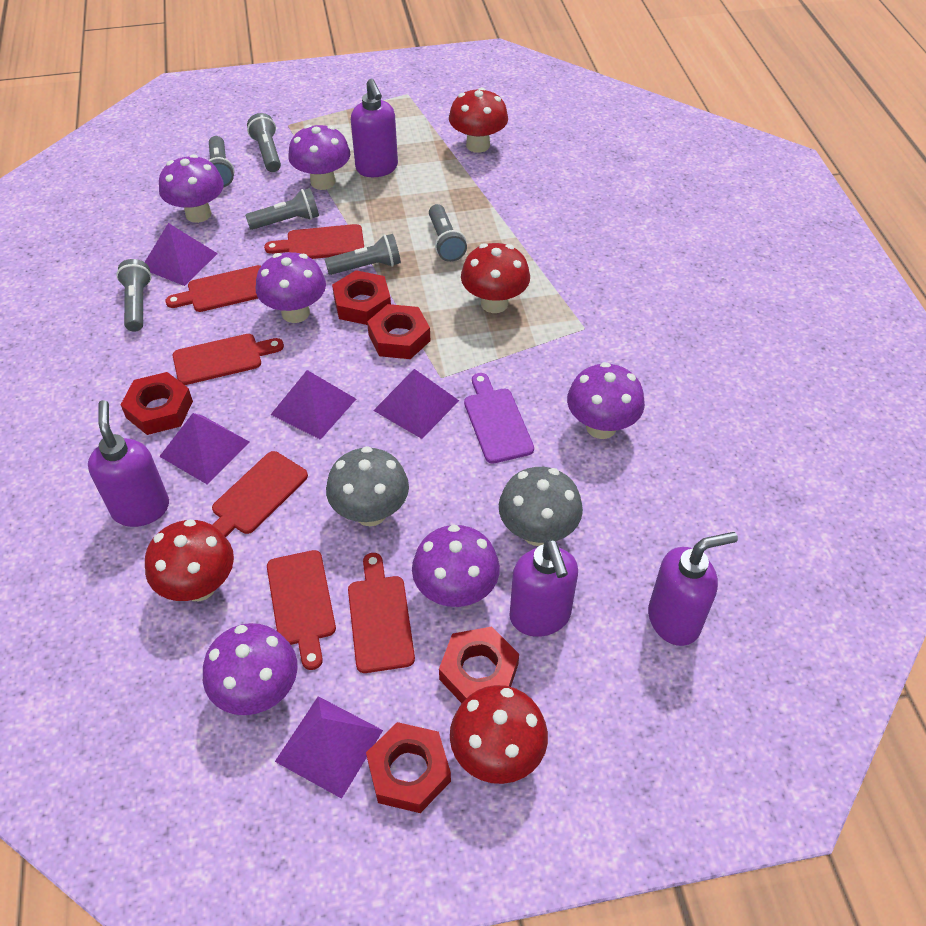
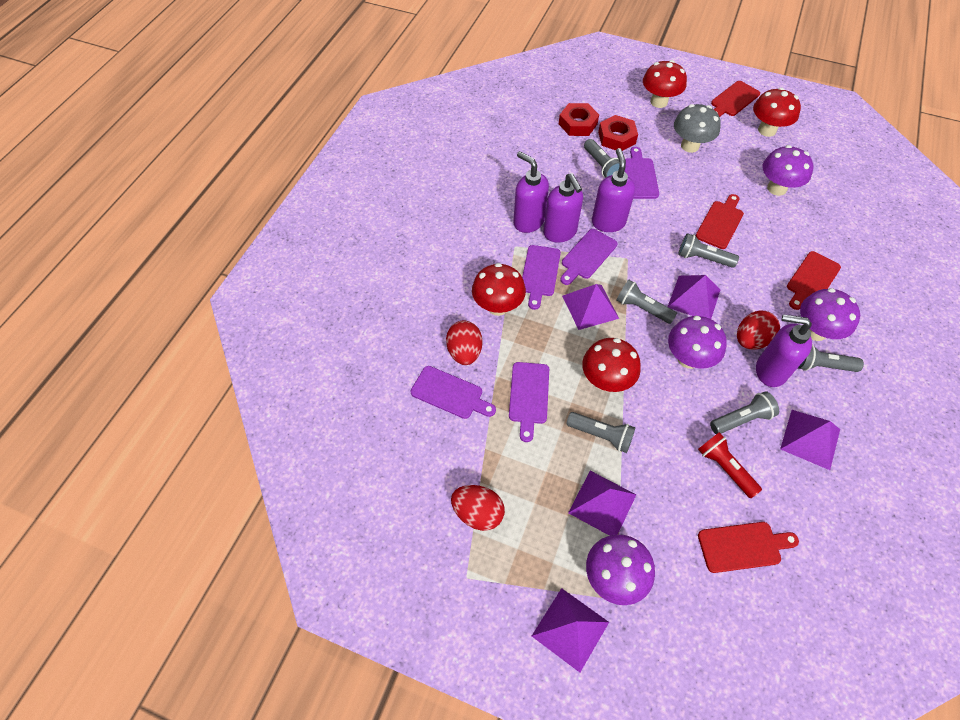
grey mushroom: [326,446,409,526] [499,467,583,546] = 2 -> [674,104,721,153] = 1
purple cutting board: [464,373,534,464] = 1 -> [411,366,496,419] [509,362,549,442] [522,245,561,310] [560,229,617,285] [624,147,659,199] = 5
purple mushroom: [159,154,224,223] [203,623,298,715] [256,252,326,323] [288,125,350,190] [412,525,500,607] [567,362,645,439] = 6 -> [586,535,655,605] [668,316,727,369] [763,145,814,196] [800,288,860,341] = 4
red cutting board: [166,265,261,312] [173,334,284,385] [212,451,308,537] [264,224,364,259] [267,550,336,670] [348,553,415,673] = 6 -> [696,194,744,249] [698,522,799,573] [711,81,760,117] [787,251,841,310] = 4
red egg: none = 0 -> [446,321,482,365] [451,485,505,531] [737,311,780,350] = 3
red flashlight: none = 0 -> [698,432,762,498] = 1
red nut: [121,372,193,435] [332,270,391,325] [366,722,451,813] [367,304,430,359] [439,627,519,703] = 5 -> [559,103,599,136] [598,115,638,151] = 2

